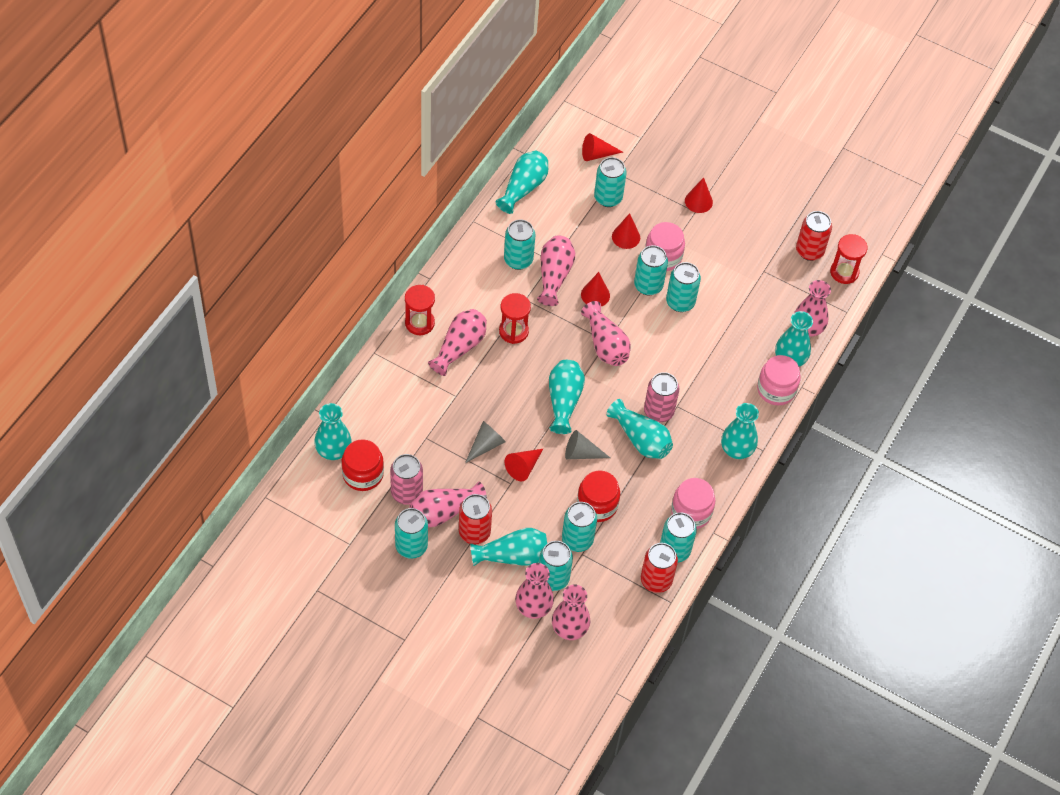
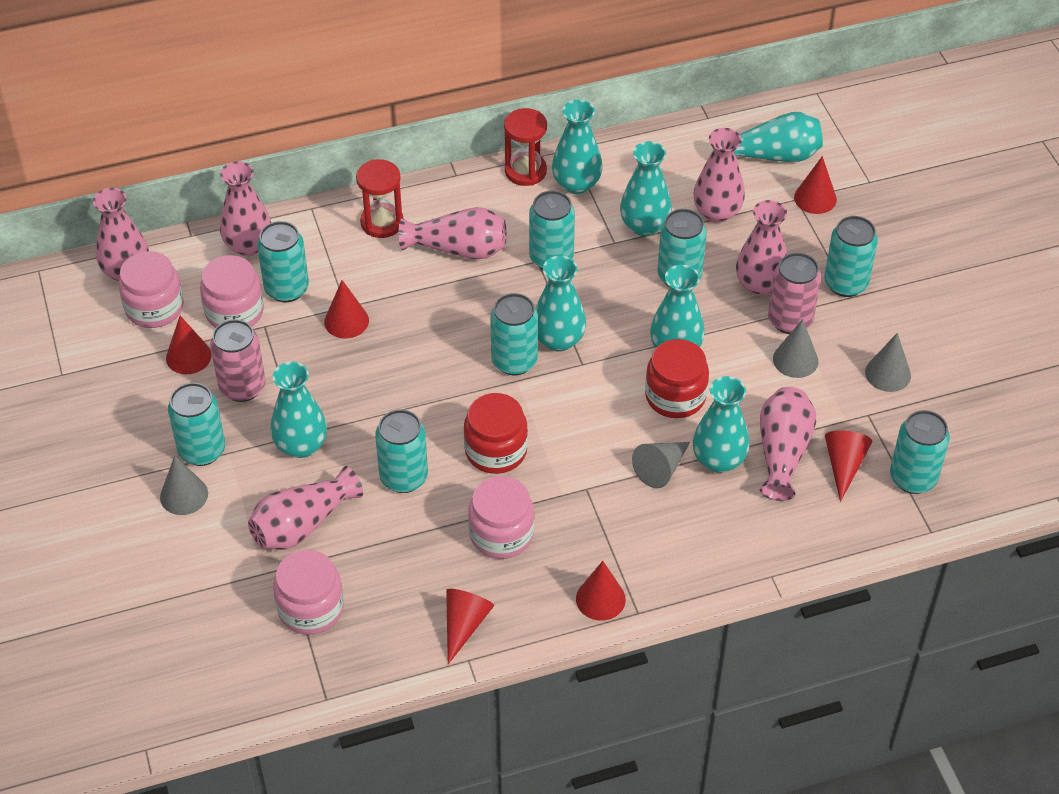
grey cone: [465,421,506,463] [565,430,610,459] = 2 -> [160,456,208,515] [632,442,690,488] [773,319,818,378] [865,333,911,392] = 4
pink jar: [645,222,685,271] [671,478,715,529] [757,355,801,405] = 3 -> [119,251,184,328] [200,255,264,328] [273,550,344,635] [468,476,534,559] = 4
red can: [459,494,492,545] [641,543,678,593] [796,211,832,261] = 3 -> none = 0
red cone: [505,449,543,481] [581,272,610,306] [582,133,623,161] [612,213,640,249] [685,177,713,213] = 5 -> [166,316,212,374] [324,280,369,338] [446,589,494,664] [576,561,626,621] [794,156,837,214] [825,431,873,502] = 6
red hourglass: [405,285,435,335] [499,293,531,344] [830,234,868,284] = 3 -> [356,159,404,238] [504,108,547,186] = 2

